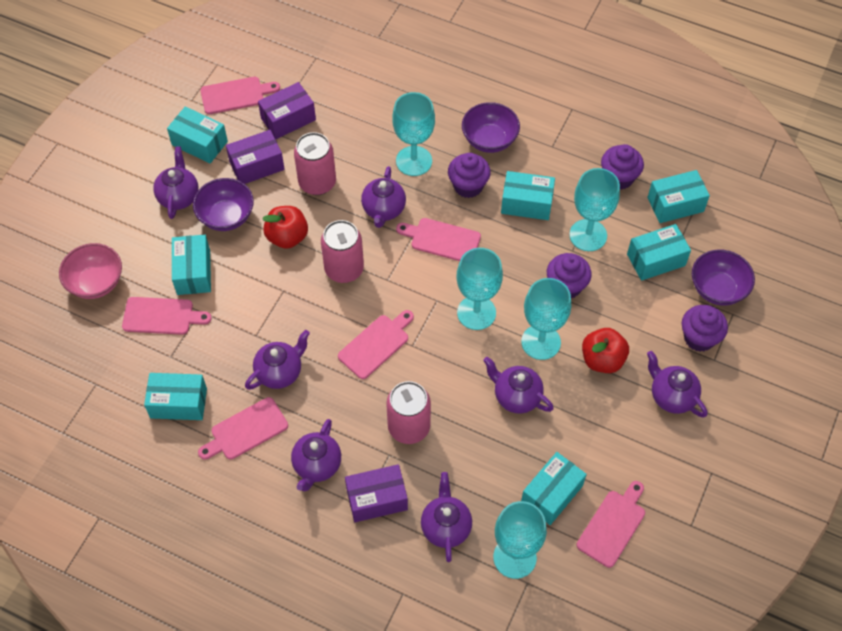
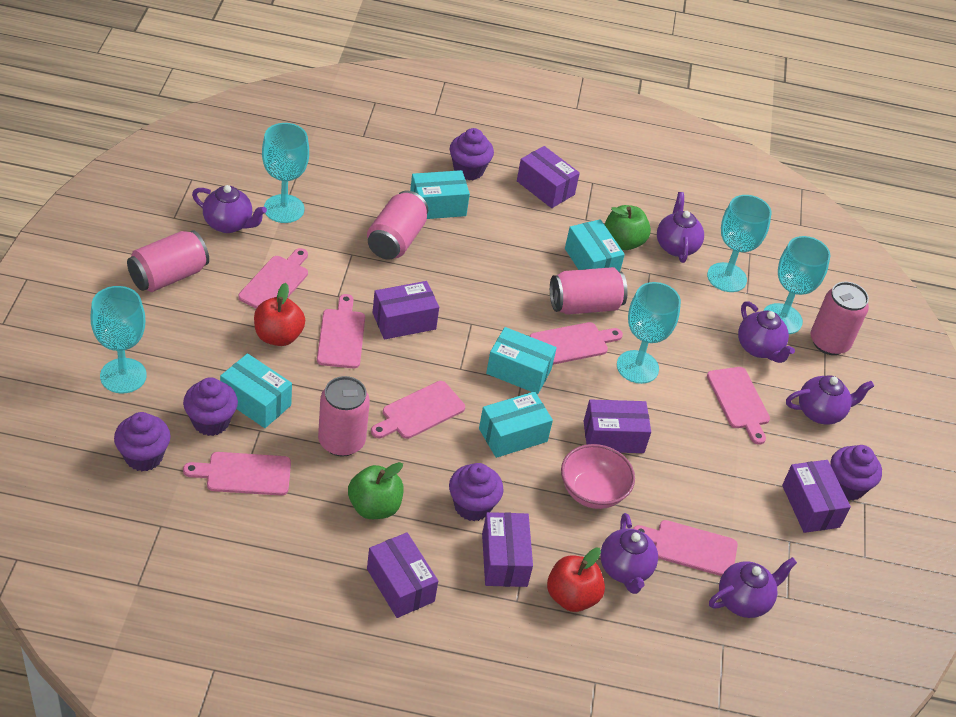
green apple: none = 0 -> [348,462,404,519] [605,205,651,250] = 2
pink can: [294,132,336,195] [321,220,364,283] [386,381,431,444] = 3 -> [127,230,209,292] [318,376,370,457] [367,191,428,260] [550,267,628,315] [810,282,869,355] = 5
pink cutting board: [122,297,212,335] [198,397,288,460] [200,77,280,114] [338,310,414,379] [396,218,481,261] [577,481,645,568] = 6 -> [183,452,291,496] [238,248,308,309] [317,294,365,368] [371,381,465,439] [530,322,623,365] [633,520,738,576] [707,367,770,445] = 7
purple bowl: [193,178,254,231] [462,102,520,153] [692,250,755,305] = 3 -> none = 0
purple box: [226,130,285,184] [258,82,316,139] [345,464,408,522] = 3 -> [367,532,438,618] [373,281,439,340] [482,512,533,587] [517,146,580,208] [583,399,651,453] [782,460,851,533] = 6
purple cupcake: [448,153,491,198] [547,253,592,299] [601,144,644,190] [682,305,728,352] = 4 -> [114,412,171,472] [183,377,238,436] [449,463,504,521] [450,128,494,180] [830,445,882,501] = 5
purple teapot: [153,146,199,219] [245,330,310,390] [291,419,341,491] [361,166,406,228] [421,472,472,562] [483,357,554,414] [647,351,707,417] = 7 -> [192,185,267,233] [600,513,658,594] [657,192,704,263] [709,557,797,618] [738,301,795,363] [786,375,874,425] = 6
turquoise box: [144,373,207,420] [167,106,228,163] [172,235,211,295] [501,171,555,220] [521,452,587,525] [627,224,691,281] [647,170,710,223] = 7 -> [220,353,292,428] [410,170,470,219] [479,391,553,458] [486,327,557,394] [565,219,625,271] = 5

